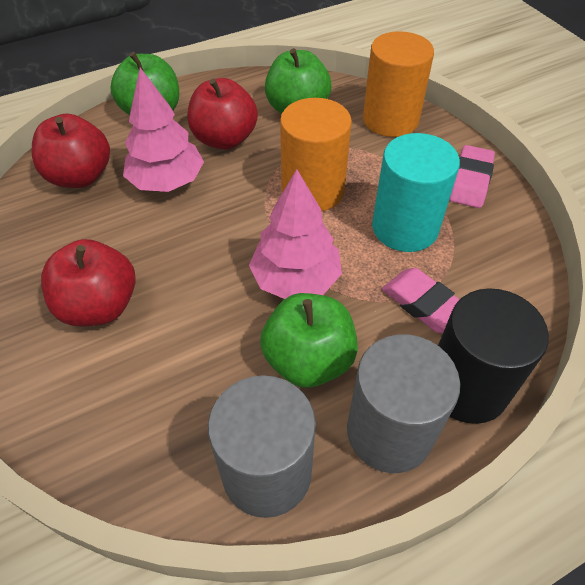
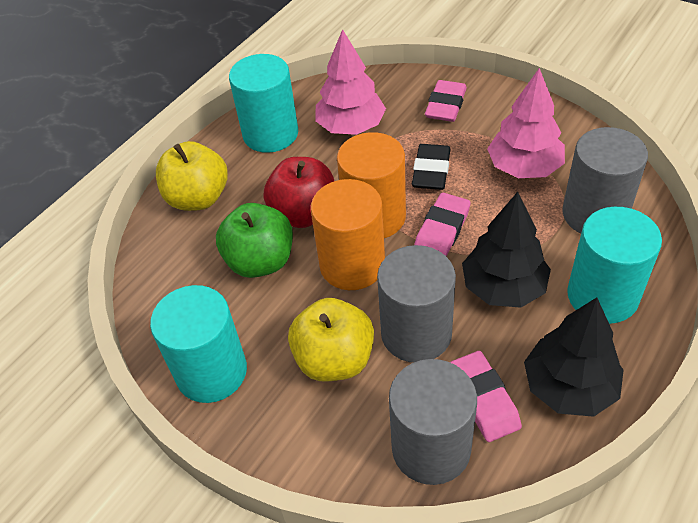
black cylinder: [438,288,549,424] = 1 -> none = 0
black eraser: none = 0 -> [412,144,451,190] = 1
black tree: none = 0 -> [462,192,551,308] [524,297,624,417] = 2
green apple: [110,52,179,115] [260,293,358,388] [265,48,332,114] = 3 -> [216,203,293,278] = 1
grey cylinder: [208,375,316,518] [347,334,460,473] = 2 -> [377,245,456,363] [389,359,477,485] [562,127,648,233] = 3
pink eraser: [382,268,460,333] [449,145,495,208] = 2 -> [414,193,470,256] [425,80,467,122] [450,351,522,442] = 3
red apple: [32,114,110,188] [41,239,136,326] [188,78,258,150] = 3 -> [264,157,334,228] = 1
turquoise cylinder: [372,133,460,252] = 1 -> [150,285,247,403] [229,54,298,153] [567,207,662,324] = 3
yellow apple: none = 0 -> [156,141,228,211] [288,298,374,381] = 2

